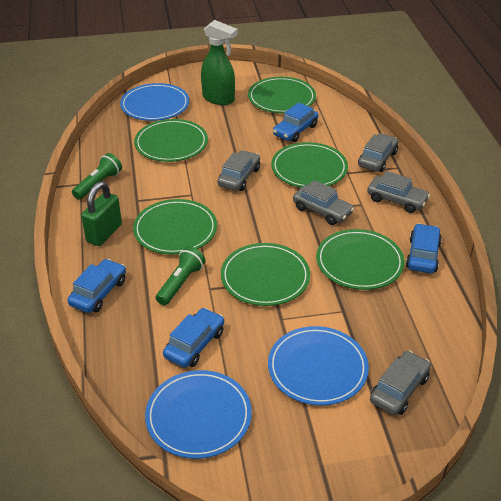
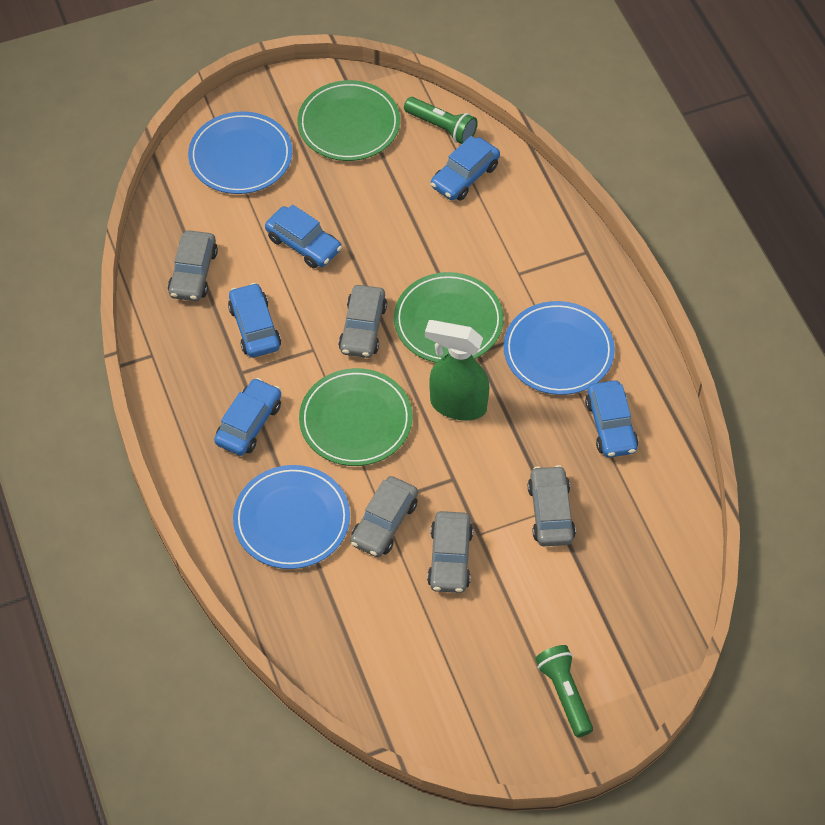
blue car: [68,259,126,313] [163,308,224,368] [273,102,318,142] [406,223,442,273] = 4 -> [214,378,281,456] [228,283,281,357] [265,204,342,268] [431,136,500,201] [585,380,638,458] = 5
green padlock: [81,182,122,246] = 1 -> none = 0
green plate: [133,199,217,255] [134,119,208,162] [221,243,310,306] [248,77,316,113] [271,142,348,188] [316,229,405,290] = 6 -> [297,80,400,161] [299,368,412,466] [394,272,504,363] = 3

